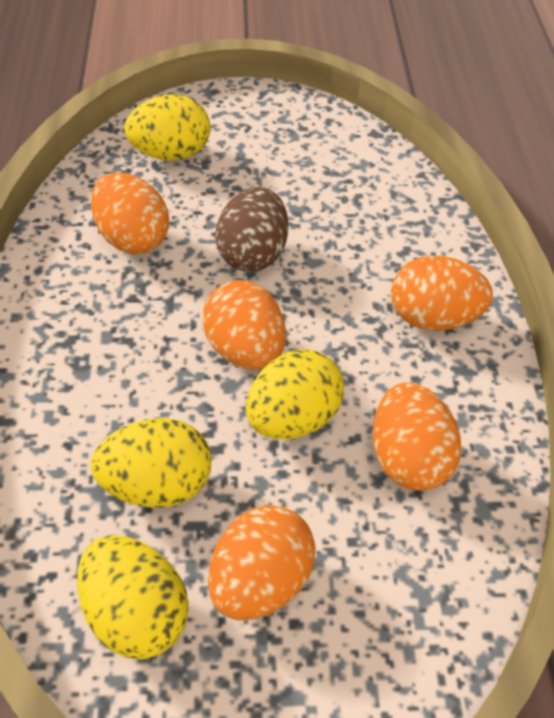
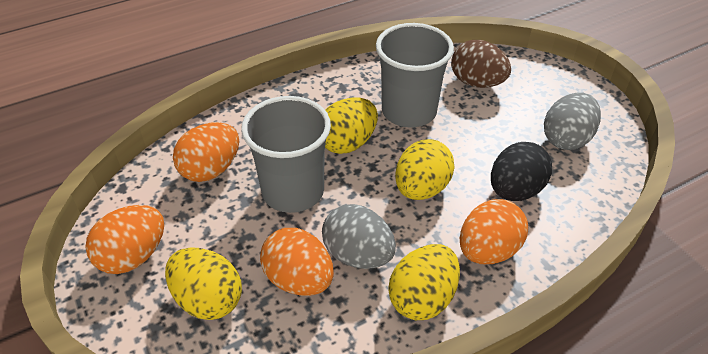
black egg: none = 0 -> [491,142,552,201] = 1
grey cup: none = 0 -> [241,96,331,213] [376,23,454,127] = 2
grey egg: none = 0 -> [322,204,396,269] [544,92,601,150] = 2
orange egg: [91,173,169,254] [202,280,286,370] [208,505,316,620] [373,382,461,491] [391,256,493,331] = 5 -> [85,205,164,274] [173,122,239,182] [260,228,334,296] [460,199,528,264] = 4

